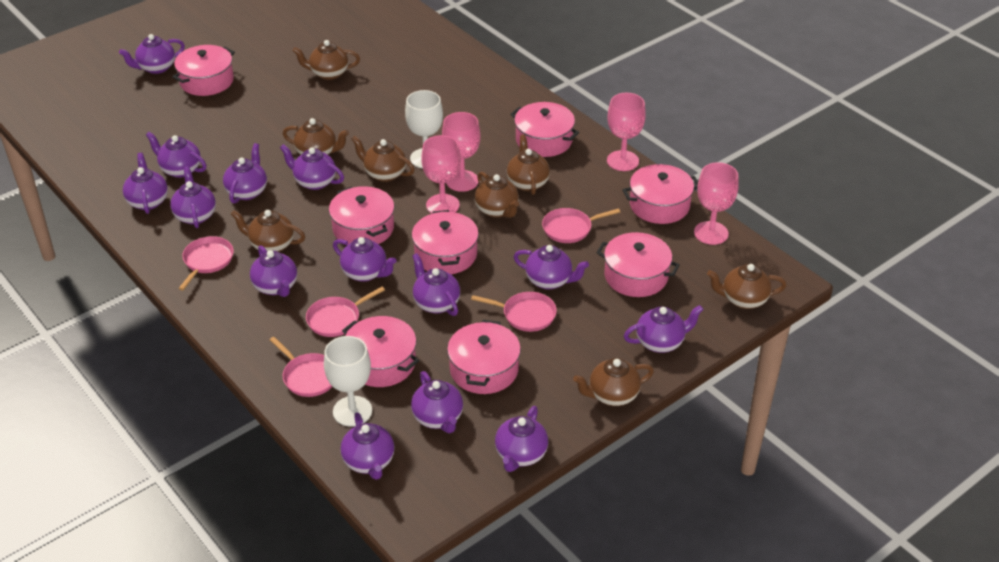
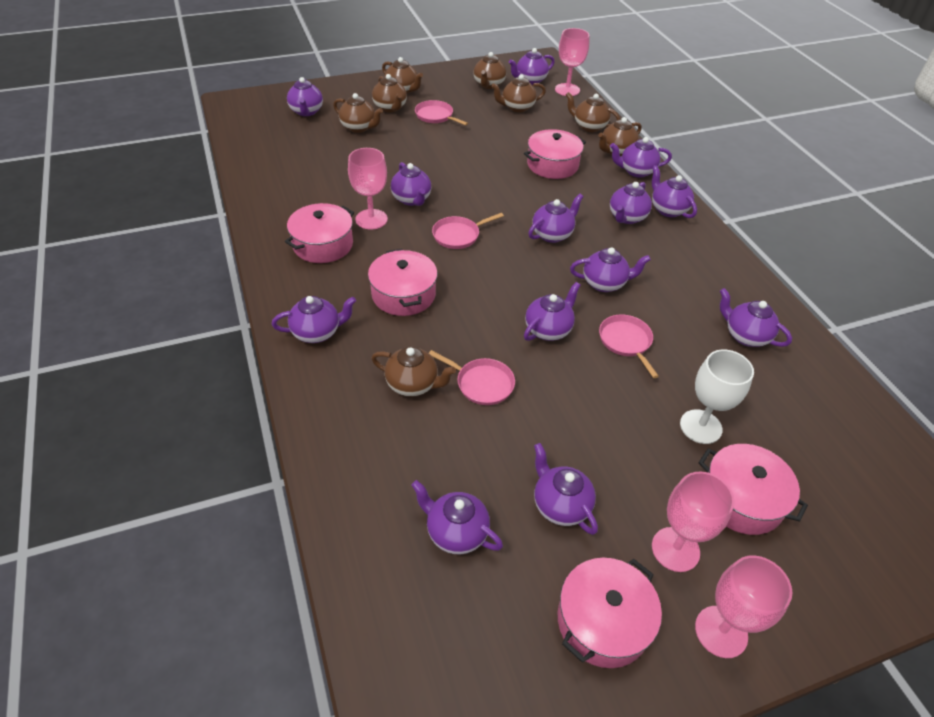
pink pan: [179,236,234,290] [270,337,333,397] [306,287,385,337] [471,292,557,332] [542,208,620,243] = 5 -> [415,100,468,126] [429,350,515,405] [432,213,504,249] [599,315,659,378] = 4
pink pot: [172,45,235,96] [329,186,394,245] [342,316,419,387] [412,210,479,274] [447,320,521,394] [510,102,579,157] [596,232,680,297] [622,164,698,224] = 8 -> [285,203,354,263] [368,249,438,316] [524,129,586,179] [558,558,662,668] [699,444,808,535] = 5
purple teapot: [119,34,185,74] [123,153,168,214] [146,131,207,178] [170,166,216,228] [223,143,267,204] [250,245,297,297] [280,144,344,190] [333,237,397,282] [341,412,394,480] [411,371,463,433] [412,253,460,316] [495,406,548,472] [514,245,589,290] [624,305,704,353] = 14 -> [272,296,356,343] [287,77,323,116] [391,162,431,206] [411,480,503,554] [509,48,555,85] [524,282,580,341] [528,193,584,243] [534,443,598,535] [570,247,651,292] [610,137,672,178] [610,182,652,224] [652,165,697,218] [720,288,792,347] = 13
white goblet: [324,336,372,427] [405,90,443,168] = 2 -> [680,349,754,444] = 1

